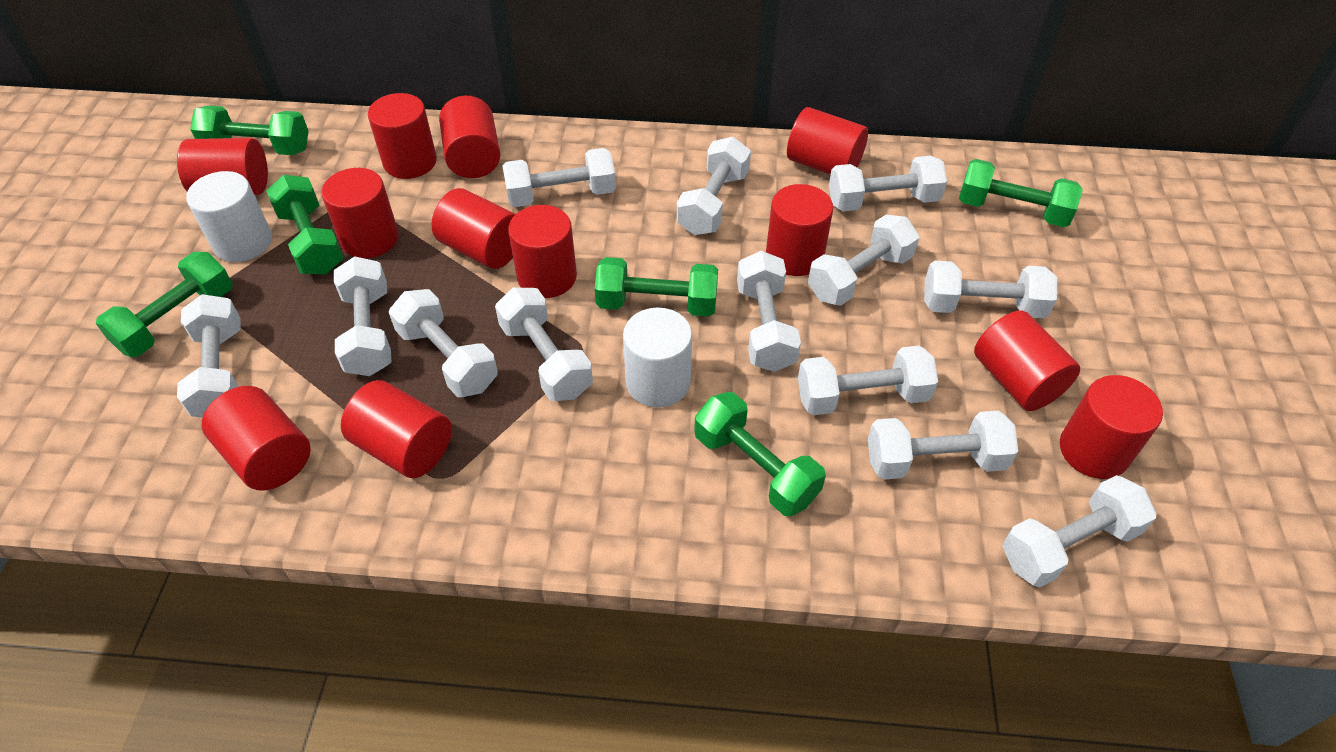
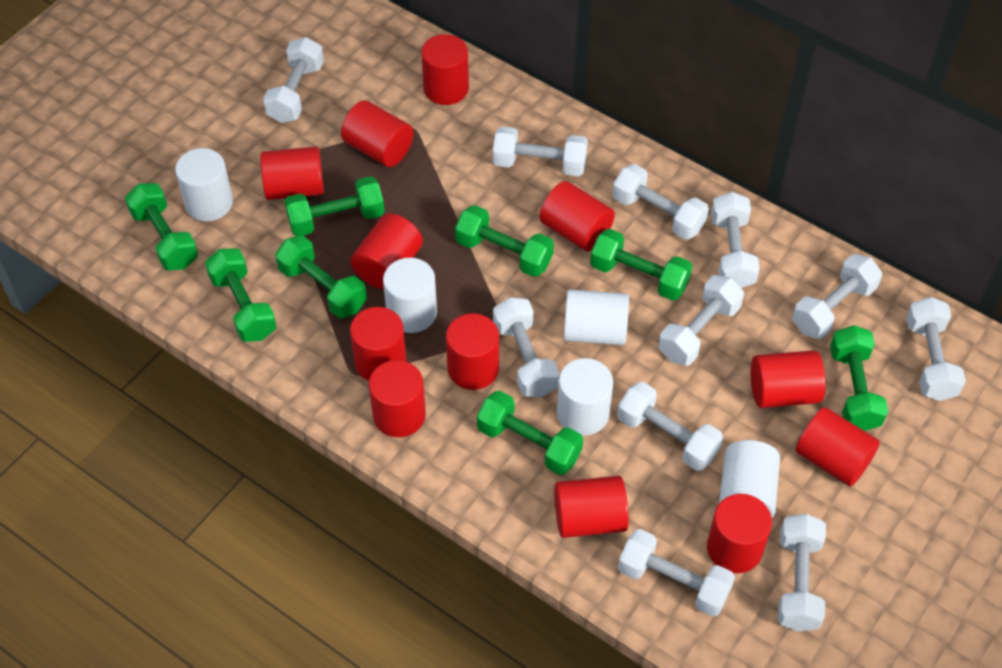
green dumbbell: [96,252,233,357] [190,106,309,155] [266,175,343,275] [595,257,718,317] [694,392,826,516] [959,159,1083,227] = 6 -> [125,183,198,271] [205,249,277,342] [275,235,367,319] [284,176,385,236] [455,205,554,277] [477,391,583,475] [590,229,692,301] [830,325,888,431] = 8
white cylinder: [186,171,272,262] [623,308,692,408] = 2 -> [175,148,233,221] [383,258,437,333] [557,358,613,436] [564,290,629,345] [719,440,780,517] = 5
white dumbbell: [177,294,241,417] [334,256,391,376] [389,289,498,397] [495,288,593,401] [502,148,616,207] [677,137,751,235] [737,251,801,372] [798,346,938,415] [808,215,920,306] [829,156,947,212] [868,411,1018,480] [924,261,1057,318] [1002,475,1156,587] = 13 -> [263,37,324,123] [493,126,588,176] [493,297,559,397] [612,164,709,240] [617,382,723,471] [618,529,735,617] [659,275,744,366] [711,192,760,288] [778,514,826,631] [792,254,882,339] [906,297,966,401] = 11

